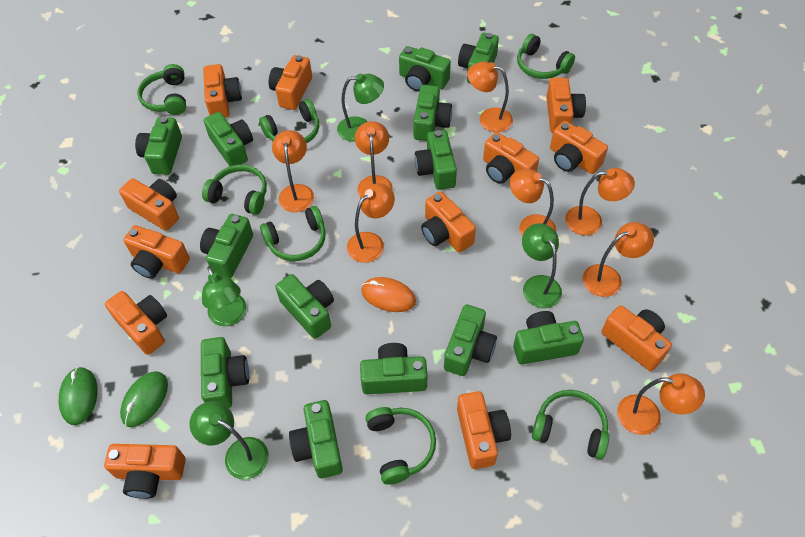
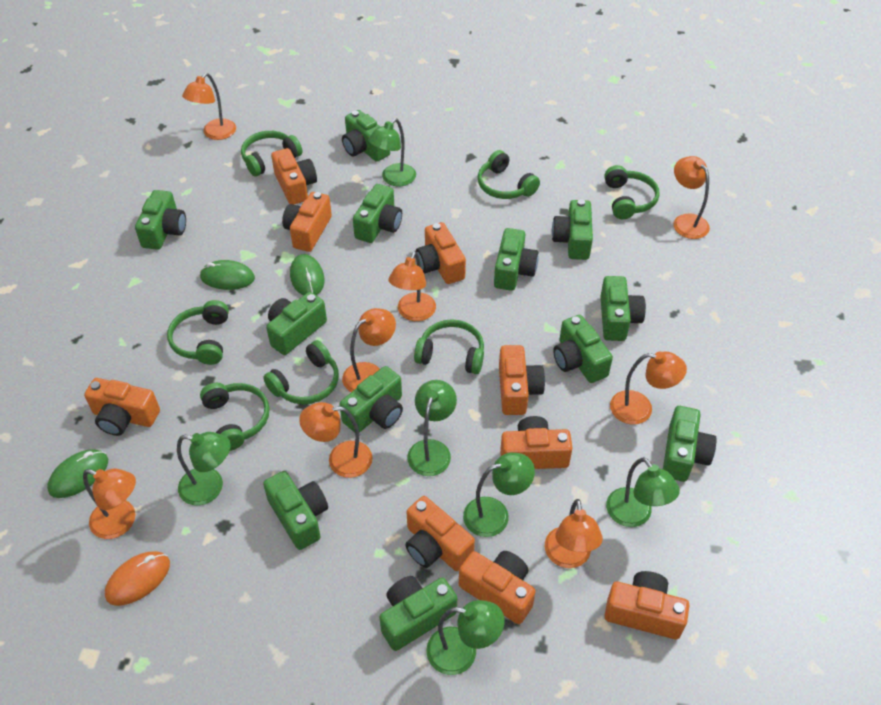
green camera: [135,117,182,175] [200,214,253,279] [201,337,249,408] [204,112,253,166] [275,274,334,339] [289,400,343,478] [360,343,427,394] [399,46,451,91] [413,85,452,141] [415,130,457,190] [444,304,497,376] [458,33,499,84] [513,311,584,365] = 13 -> [135,190,186,250] [263,471,328,550] [266,292,327,355] [339,366,403,433] [342,110,390,162] [353,184,402,243] [379,576,457,651] [494,228,539,291] [552,199,593,260] [553,315,613,383] [600,276,646,341] [663,406,717,482] = 12
green lamp: [190,401,269,480] [202,266,247,326] [337,73,384,141] [522,223,562,308] = 4 -> [177,432,230,506] [368,118,416,186] [407,380,457,476] [426,600,504,675] [463,453,535,537] [606,457,680,527] = 6
green mouse: [59,367,98,425] [120,371,168,427] = 2 -> [47,449,108,498] [200,260,255,290] [290,254,325,295] = 3
orange camera: [104,444,186,499] [105,291,167,355] [119,178,179,231] [123,225,190,279] [203,64,242,118] [269,55,312,110] [421,191,476,253] [457,391,511,469] [483,132,539,184] [546,78,586,133] [550,121,608,174] [602,305,672,371] = 12 -> [84,378,160,436] [271,148,317,205] [282,192,332,252] [406,496,475,571] [416,222,466,284] [459,551,536,624] [499,345,545,415] [500,416,573,469] [604,571,689,639] = 9

